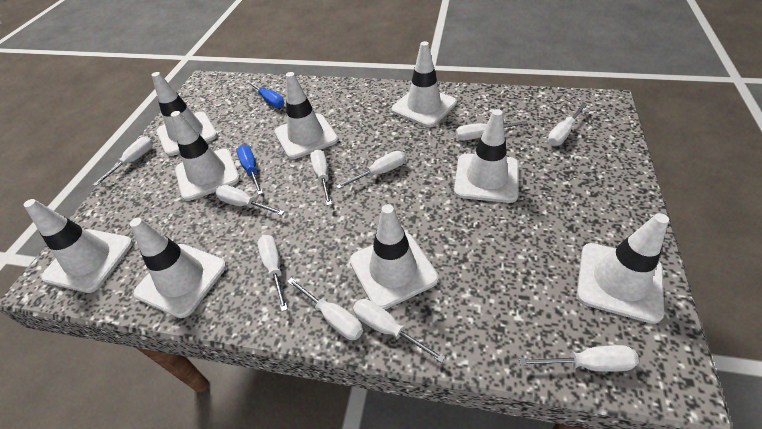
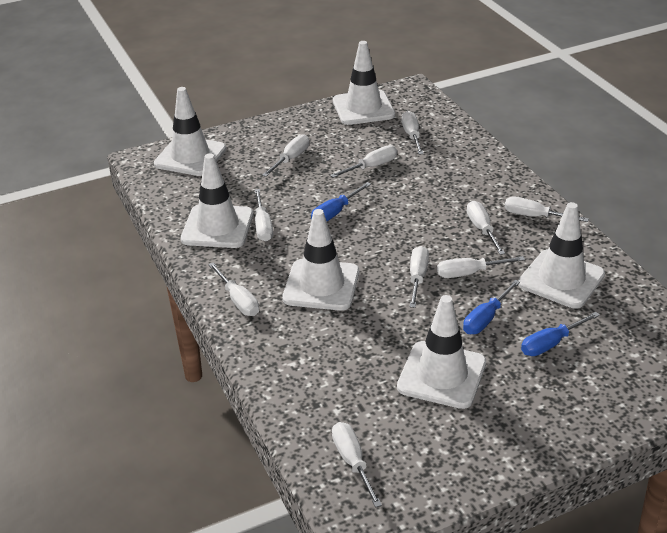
blue screwdriver: [236,145,263,195] [245,80,284,108] = 2 -> [311,182,371,221] [463,279,520,334] [521,312,600,356] = 3
white traffic cone: [24,199,133,293] [130,218,226,318] [152,72,217,156] [171,111,240,201] [275,72,338,159] [350,204,439,310] [392,41,457,127] [454,109,519,203] [577,213,669,324] = 9 -> [154,87,226,176] [181,153,253,248] [282,209,359,311] [333,41,395,125] [397,295,486,409] [518,202,605,308] = 6

